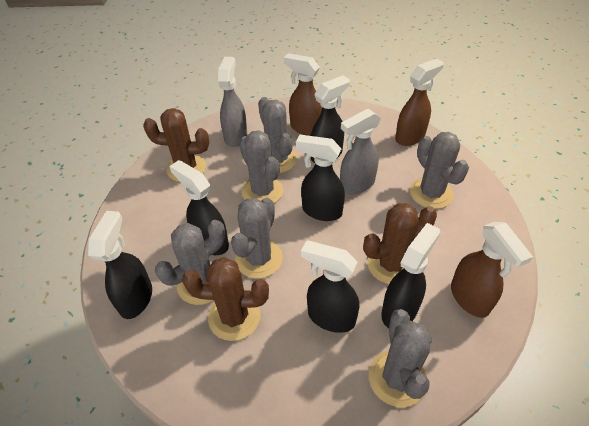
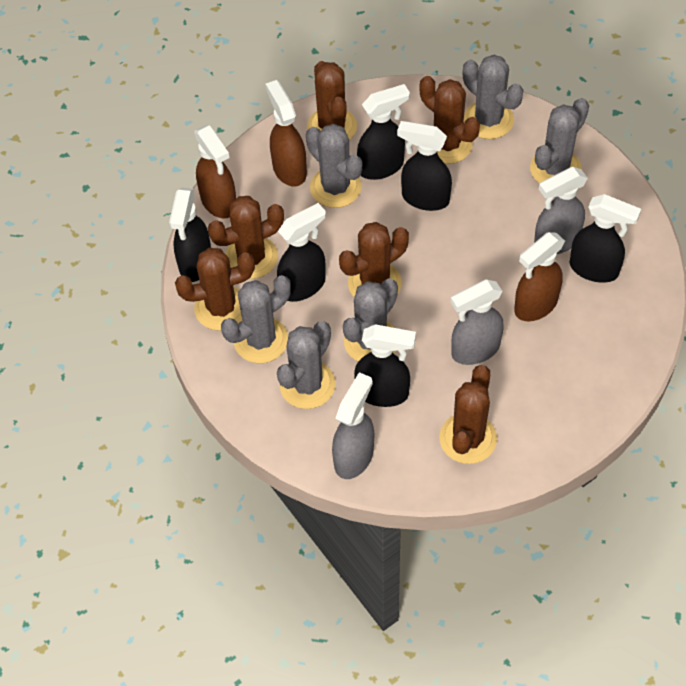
brown cactus: [143,108,209,182] [182,257,269,341] [363,203,437,284] = 3 -> [175,248,255,331] [208,196,284,279] [307,61,357,140] [339,222,409,297] [419,76,480,164] [439,365,497,464] = 6
grey spray bottle: [218,57,247,147] [340,109,381,194] = 2 -> [332,372,374,479] [451,280,503,365] [534,167,588,254] = 3

